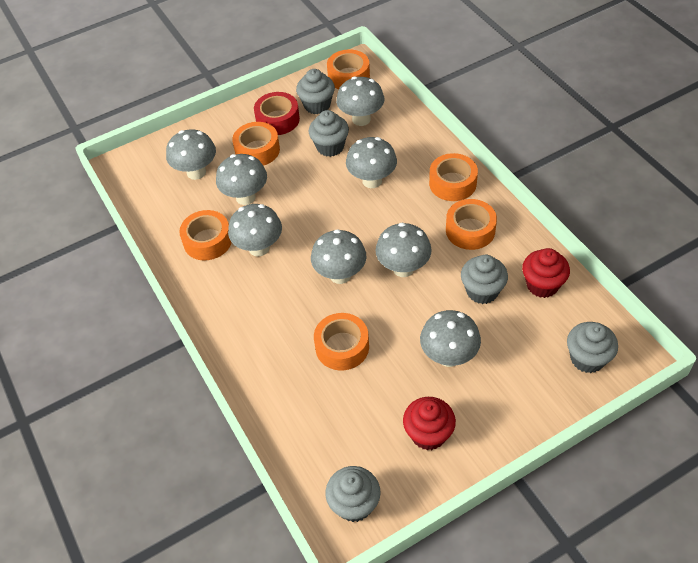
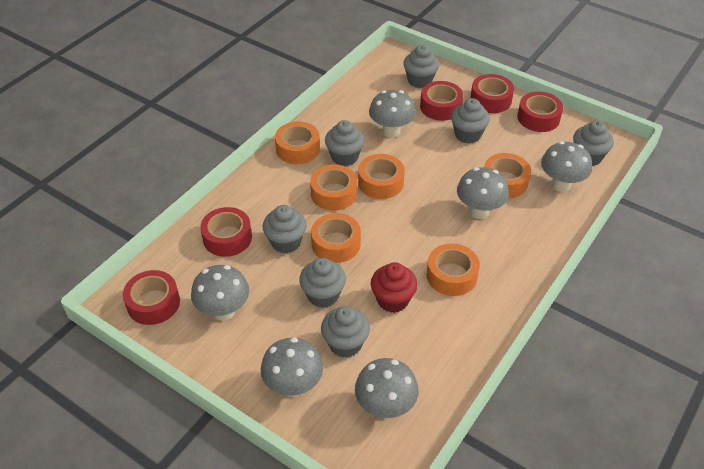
grey cupcake: [296,69,335,114] [309,110,349,157] [326,466,381,522] [461,255,508,304] [567,322,618,373] = 5 -> [262,205,307,253] [299,258,346,308] [321,306,370,358] [325,120,365,166] [403,45,439,88] [451,98,490,144] [573,120,614,166] = 7
grey mushroom: [166,129,216,180] [216,154,267,205] [228,204,282,257] [311,229,366,284] [336,76,384,126] [346,137,397,188] [376,223,432,277] [420,310,481,367] = 8 -> [191,265,249,321] [261,338,323,397] [355,358,419,418] [369,90,416,138] [457,167,509,219] [541,141,592,192] = 6
red cupcake: [403,397,456,450] [522,248,570,298] = 2 -> [371,262,417,313] = 1
red tape: [254,92,300,135] = 1 -> [123,270,180,325] [200,207,252,257] [420,81,463,121] [470,74,514,113] [517,92,563,132] = 5

